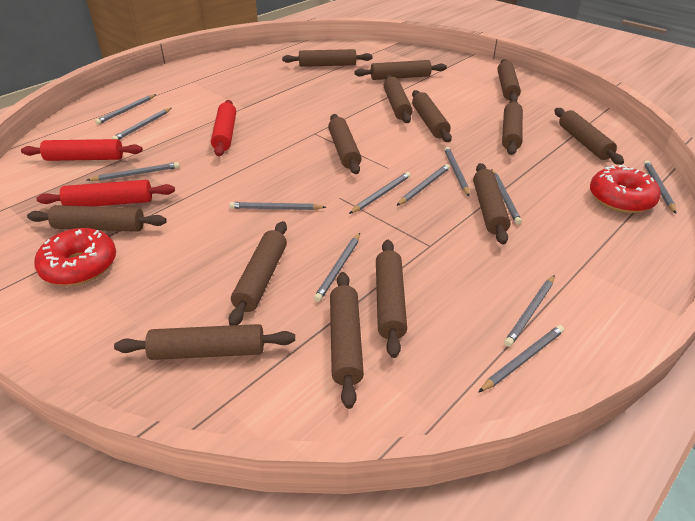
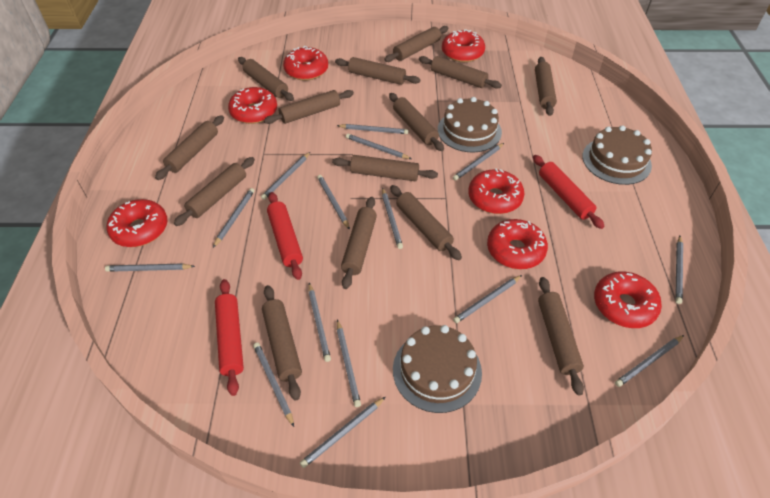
brown cake: none = 0 -> [393,325,482,413] [438,97,502,153] [582,125,652,185] = 3
grey pencil: [87,162,180,181] [95,94,156,125] [112,108,172,140] [229,202,326,210] [314,233,360,302] [349,172,411,214] [397,164,450,206] [444,147,470,196] [478,325,564,393] [491,169,522,224] [504,275,555,347] [644,160,676,213] = 12 -> [105,263,195,272] [213,188,255,248] [253,342,294,427] [261,152,310,200] [300,397,385,468] [308,283,331,362] [317,175,350,230] [337,124,408,134] [337,319,361,407] [346,134,411,159] [382,188,403,249] [453,143,504,180] [453,275,522,323] [615,335,684,387] [675,236,683,304] = 15
red donut: [34,228,116,286] [590,165,661,213] = 2 -> [107,199,167,247] [228,87,277,124] [283,46,328,81] [442,29,485,62] [468,169,524,214] [487,219,548,269] [594,271,662,328] = 7

